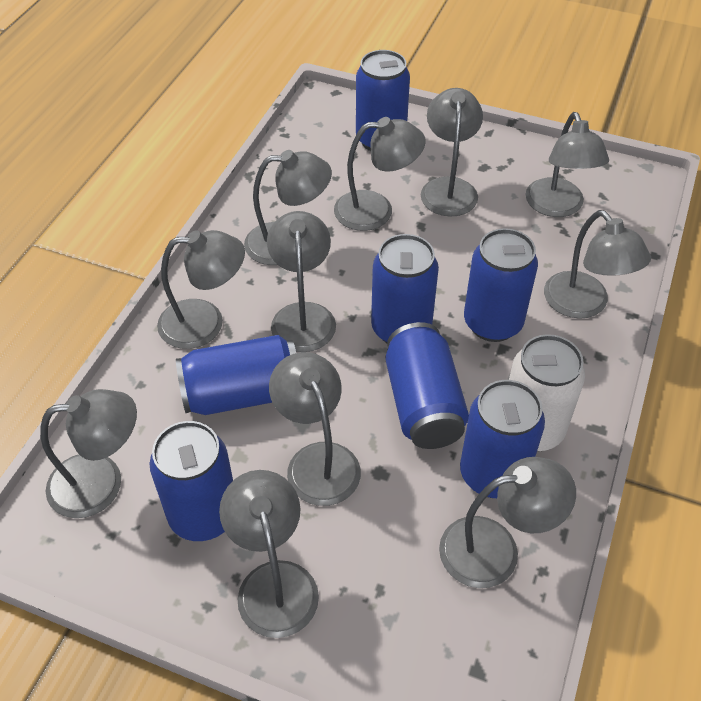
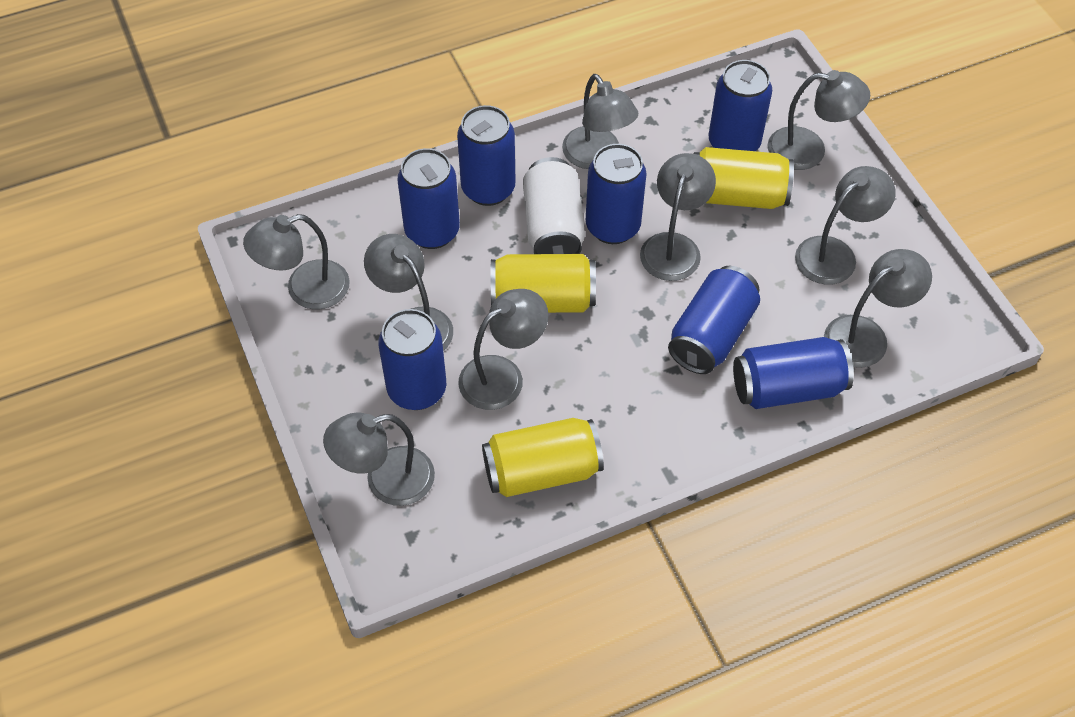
grey lamp: [40,389,137,518] [157,230,245,349] [219,470,319,638] [244,150,332,265] [267,211,336,352] [269,352,361,506] [334,117,426,231] [421,88,483,217] [439,457,576,588] [526,112,609,217] [544,210,651,319] = 11 -> [243,214,350,309] [323,412,435,506] [364,234,453,351] [458,289,549,410] [562,74,638,169] [640,153,716,281] [767,70,870,170] [795,166,895,285] [824,249,932,368] = 9
yellow can: none = 0 -> [482,418,604,497] [491,254,596,313] [694,147,794,209] = 3

